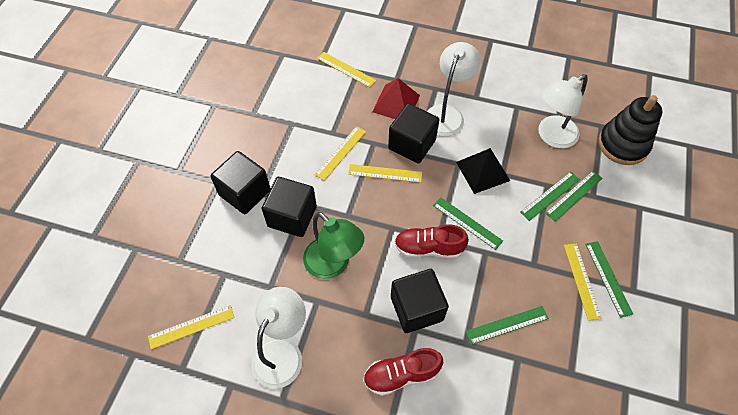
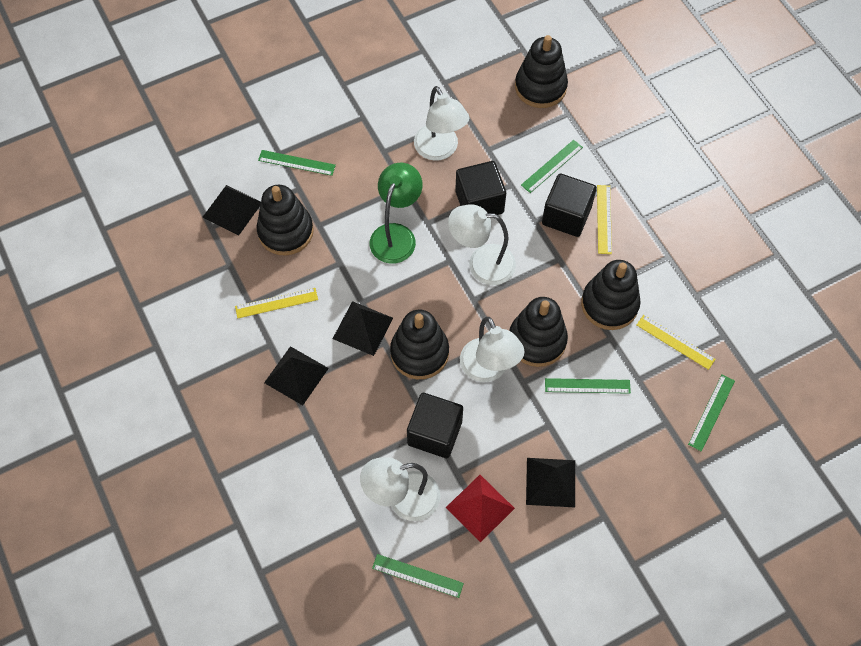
black cube: [210,151,271,214] [262,177,317,237] [388,103,439,164] [391,269,449,333] = 4 -> [407,393,463,458] [455,161,506,215] [542,173,597,237] = 3
black pyramid: [456,148,510,194] = 1 -> [203,185,261,236] [264,346,329,405] [333,301,393,356] [526,458,575,507] = 4
black stacking toy: [598,95,663,165] = 1 -> [257,185,314,255] [390,310,449,379] [510,297,568,367] [515,35,568,108] [581,260,641,330] = 5
red shoe: [363,348,443,396] [394,224,469,258] = 2 -> none = 0
white lamp: [252,287,306,388] [427,42,481,137] [538,74,588,148] = 3 -> [360,457,440,521] [414,86,469,161] [448,204,516,285] [460,317,525,382] = 4
yellow ruler: [148,305,235,349] [315,126,366,181] [317,52,376,88] [348,164,422,183] [564,243,602,321] = 5 -> [235,288,318,318] [597,185,612,254] [636,315,716,370] = 3

